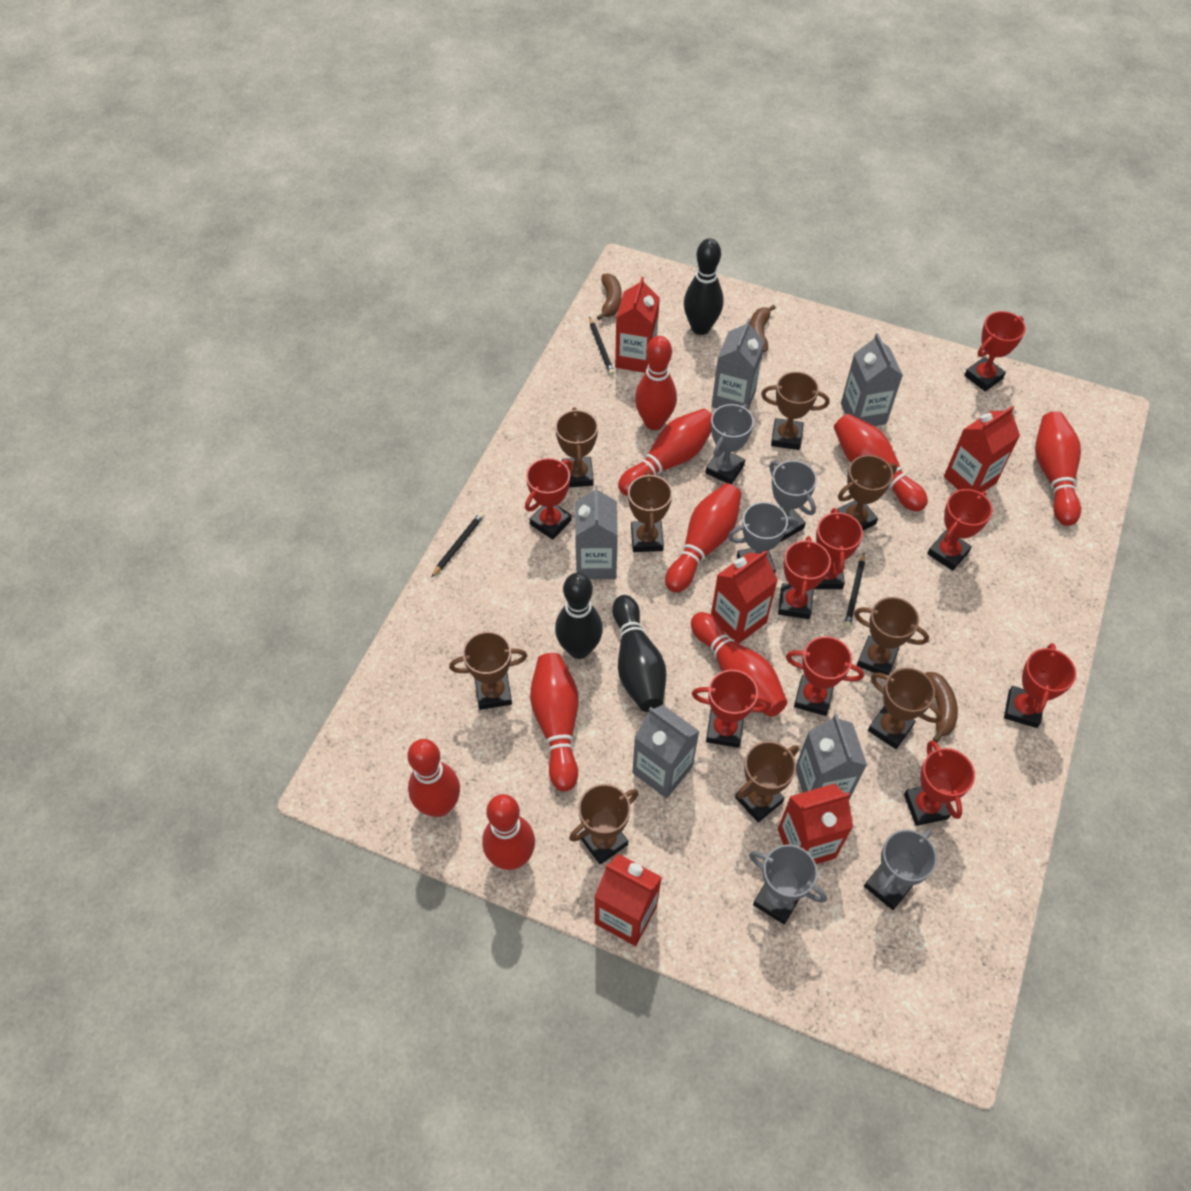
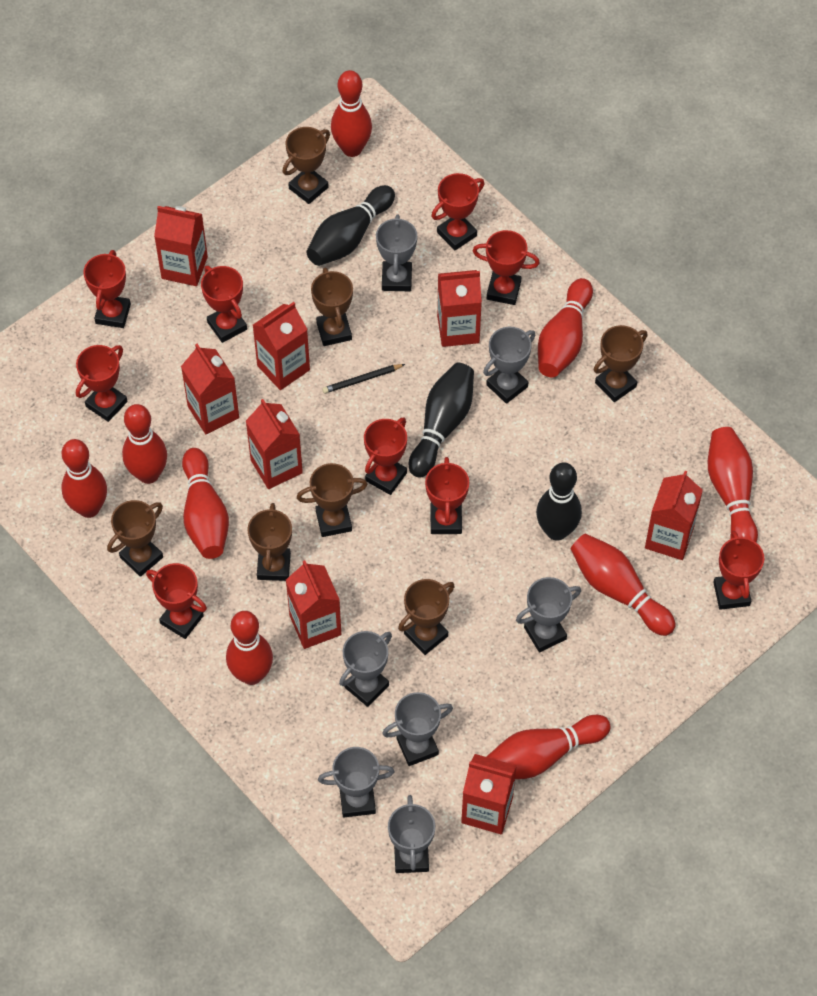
black pencil: [431,512,484,578] [589,317,615,375] [844,553,865,628] = 3 -> [322,364,405,394] = 1
brown banana: [597,273,622,321] [750,305,776,352] [925,672,958,743] = 3 -> none = 0
brown trophy: [449,631,527,710] [555,407,598,487] [569,784,639,865] [628,471,672,552] [735,741,799,822] [761,372,829,450] [837,455,897,531] [854,597,929,676] [868,668,942,749] = 9 -> [107,500,163,577] [248,503,292,581] [283,127,330,204] [297,463,368,537] [311,268,353,346] [398,579,455,655] [594,325,648,402] = 7
grey carton: [575,485,618,579] [632,705,699,798] [712,318,765,410] [796,714,867,799] [841,333,903,426] = 5 -> none = 0
grey trophy: [706,404,754,484] [728,502,798,573] [749,845,827,924] [769,460,817,542] [864,829,937,910] = 5 -> [318,747,395,817] [339,631,392,707] [376,215,417,291] [382,692,453,766] [388,795,435,873] [483,327,536,404] [516,577,581,652] = 7
red carton: [594,854,662,946] [615,276,660,373] [711,550,778,643] [778,784,853,864] [944,406,1020,493] = 5 -> [154,206,208,286] [181,344,239,434] [246,399,303,489] [253,302,310,390] [286,560,342,649] [437,270,482,347] [461,754,517,834] [645,471,703,560] = 8

